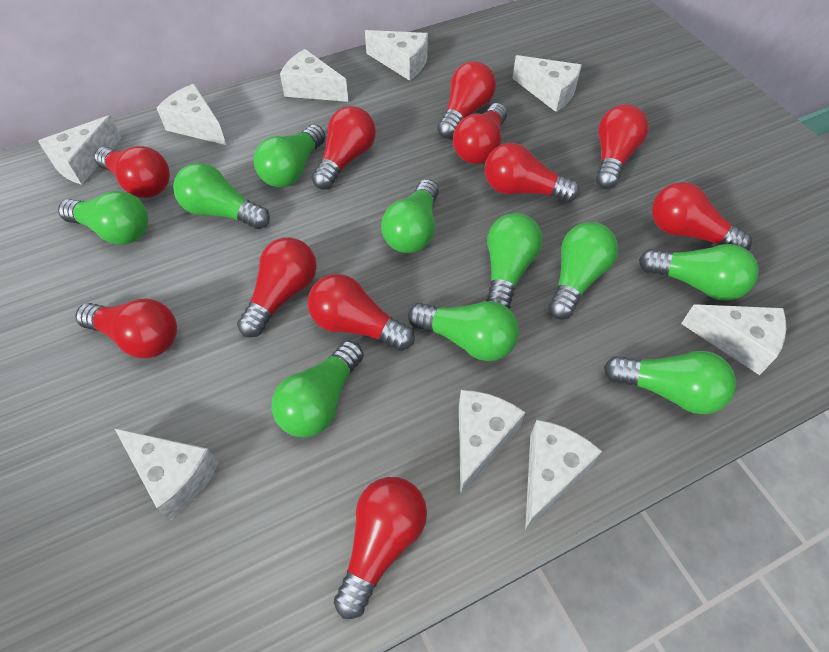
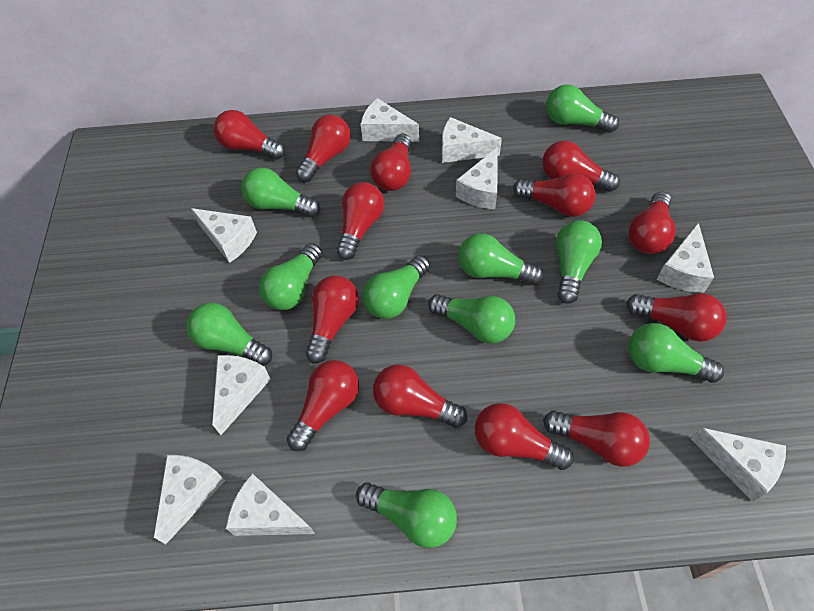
red light bulb: [75,298,177,359] [94,146,170,198] [237,237,317,338] [308,274,415,351] [312,106,376,189] [334,477,427,619] [437,61,496,139] [453,103,507,164] [485,143,580,202] [596,104,649,189] [652,182,752,250] = 11 -> [213,110,285,159] [287,360,359,451] [296,115,351,182] [305,276,359,363] [336,182,384,260] [370,134,412,191] [373,364,467,428] [475,403,574,470] [513,174,596,217] [542,141,620,192] [543,410,650,467] [626,293,727,342] [628,191,676,254] = 13

